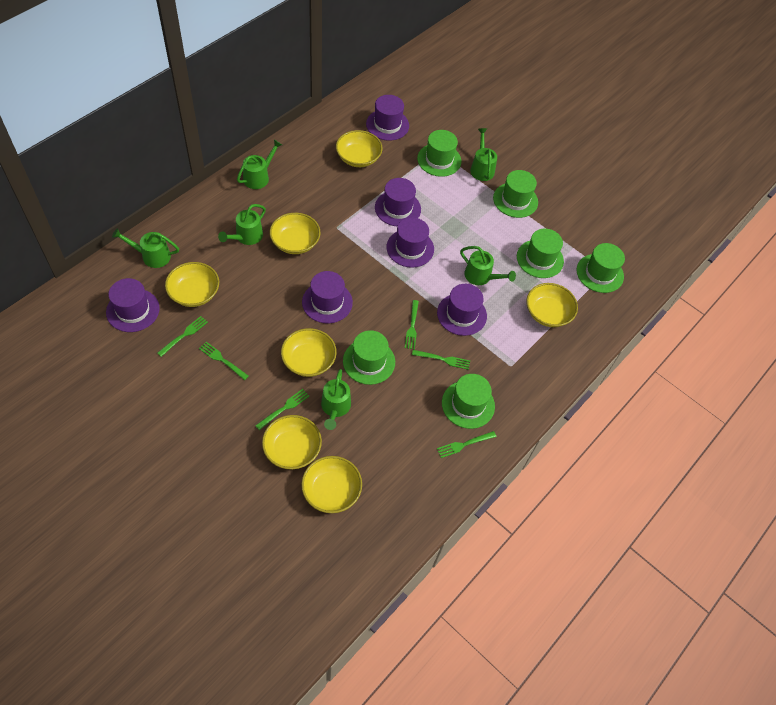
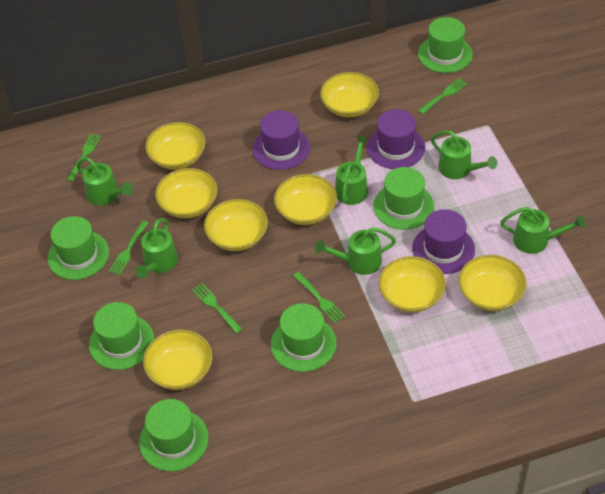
green fork: [157,316,208,357] [199,342,249,380] [255,389,309,430] [405,300,419,350] [412,350,470,370] [437,431,496,458] = 6 -> [67,134,101,182] [109,221,148,275] [192,283,242,333] [293,272,345,323] [418,78,467,114] = 5
purple hat: [106,278,160,332] [302,271,353,324] [366,95,409,141] [375,178,421,226] [387,217,434,268] [437,284,487,336] = 6 -> [252,110,310,170] [367,109,425,169] [412,209,475,274] = 3
yellow bowl: [165,262,219,307] [262,415,322,469] [270,213,320,254] [281,328,337,377] [301,456,362,513] [336,130,383,167] [526,283,578,327] = 7 -> [143,329,213,390] [145,122,206,170] [155,168,218,218] [204,199,268,251] [274,174,337,225] [320,72,379,117] [378,256,446,313] [458,255,527,311] = 8

